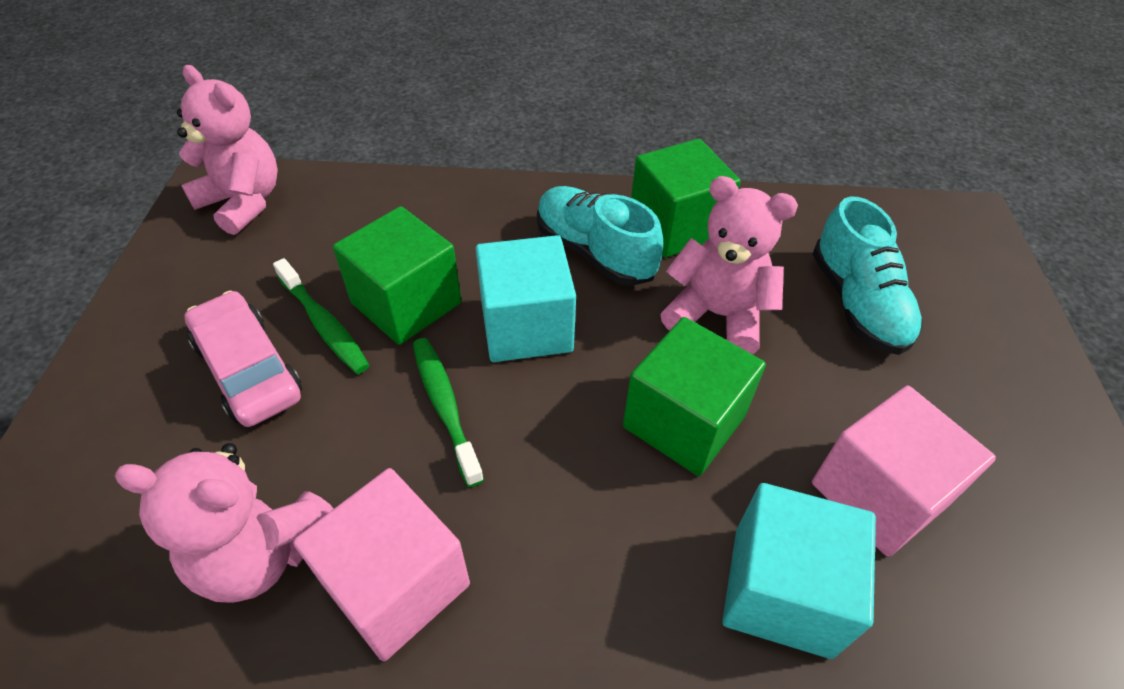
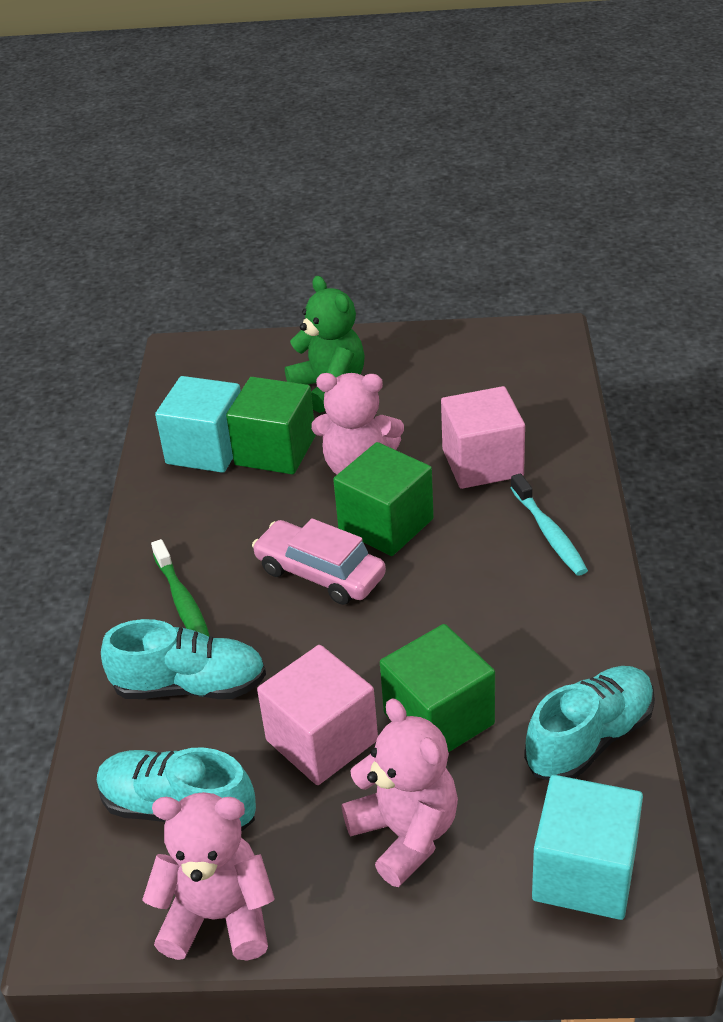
green teddy bear: none = 0 -> [285,276,365,413] = 1
green toothbrush: [273,258,369,374] [413,338,484,487] = 2 -> [151,539,210,637] = 1
turquoise shoe: [537,186,663,286] [813,196,923,355] = 2 -> [97,747,256,832] [101,619,266,699] [524,666,655,780] = 3
turquoise toothbrush: none = 0 -> [510,473,588,576] = 1

